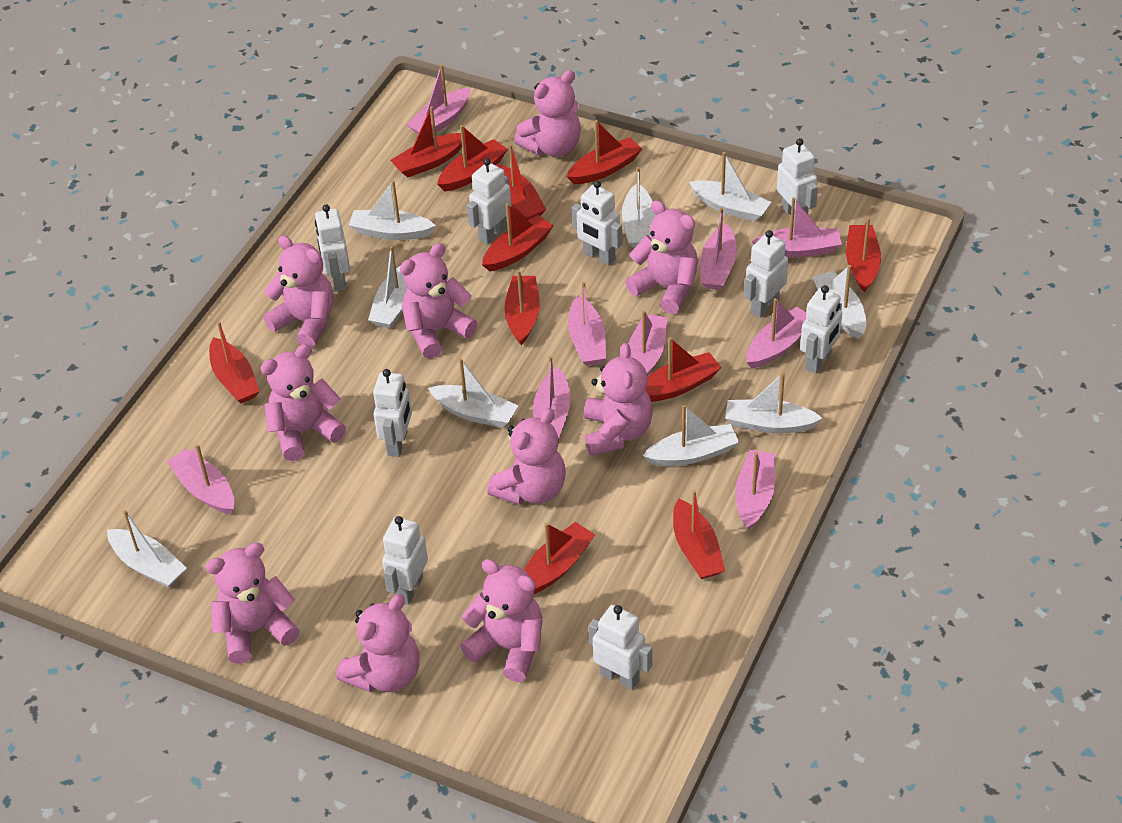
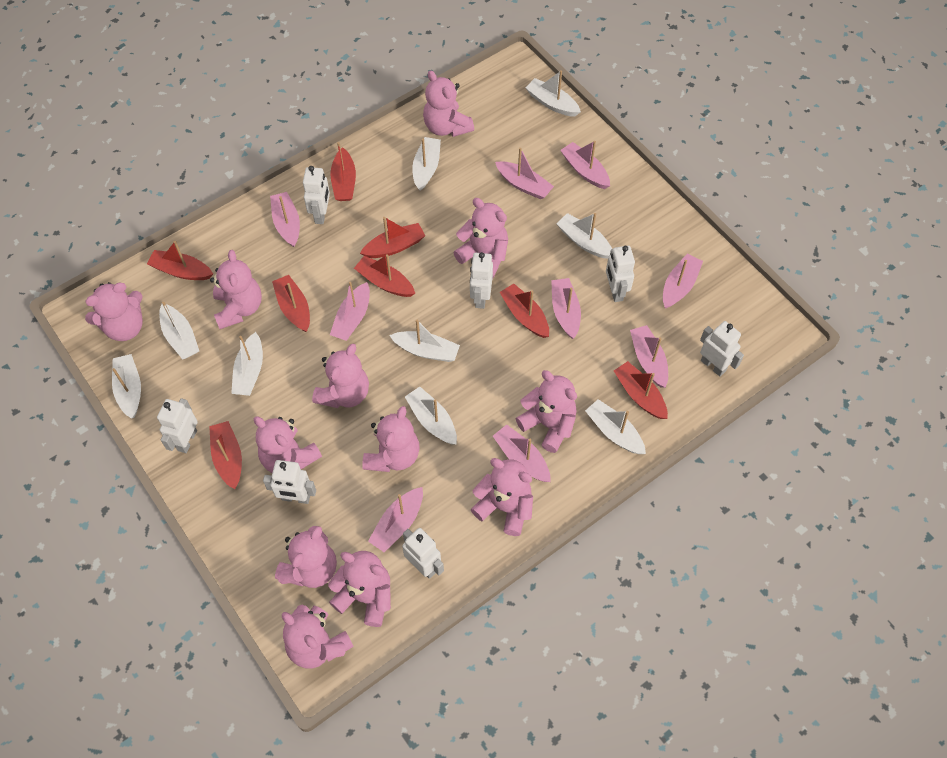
pink teddy bear: [206,542,300,664] [260,344,346,461] [263,235,334,348] [336,594,420,692] [400,243,478,359] [460,559,542,682] [487,408,566,505] [514,70,581,157] [584,343,653,456] [625,200,698,314] = 10 -> [85,282,143,341] [210,250,262,329] [254,416,322,473] [275,526,337,588] [282,605,354,669] [312,344,369,408] [328,551,391,627] [362,406,420,472] [423,70,474,137] [454,198,508,279] [470,458,533,536] [516,370,577,453] = 12
red boat: [209,322,260,404] [390,106,462,178] [437,125,508,191] [482,203,554,272] [496,144,546,220] [504,270,540,345] [524,522,595,594] [566,120,642,184] [645,337,722,402] [673,490,725,579] [846,218,881,293] = 11 -> [147,241,213,280] [209,421,242,489] [272,275,310,332] [330,142,356,201] [354,254,415,297] [360,217,425,258] [500,284,549,338] [614,361,668,419] = 8
white robot: [315,205,350,291] [373,369,412,457] [382,516,428,605] [467,158,511,245] [572,181,622,266] [589,605,652,690] [744,230,788,318] [777,138,818,221] [800,285,842,374] = 9 -> [157,398,198,453] [263,460,316,504] [303,166,330,224] [402,528,444,579] [470,252,493,309] [606,246,635,302] [700,321,744,377] = 7

